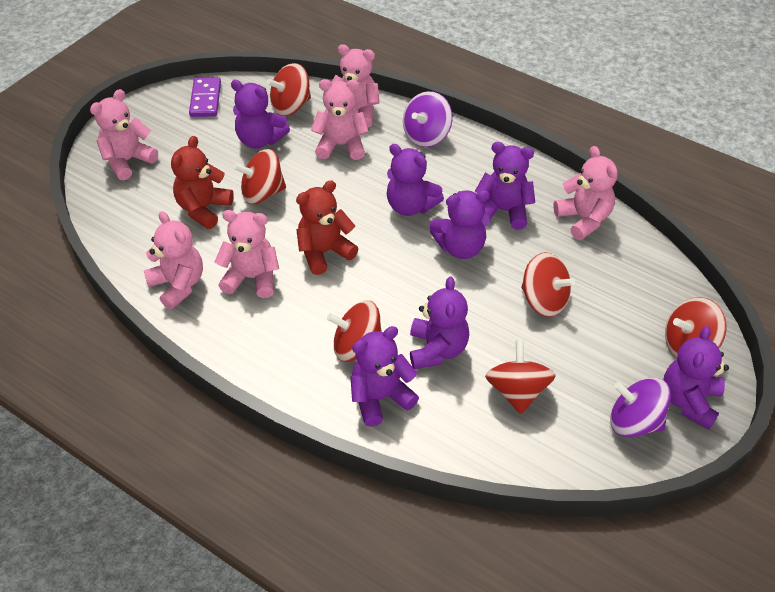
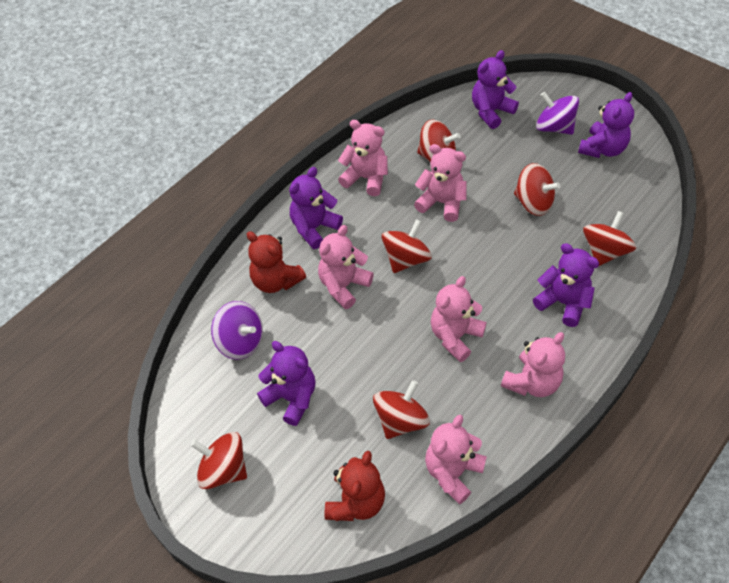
purple domino: [189,77,221,117] = 1 -> none = 0
purple teddy bear: [231,80,290,149] [350,326,419,427] [387,144,444,216] [410,277,469,369] [430,190,491,259] [475,142,535,230] [663,326,729,429] = 7 -> [257,341,316,426] [289,167,343,249] [472,50,519,129] [533,243,600,327] [578,92,634,158] = 5

